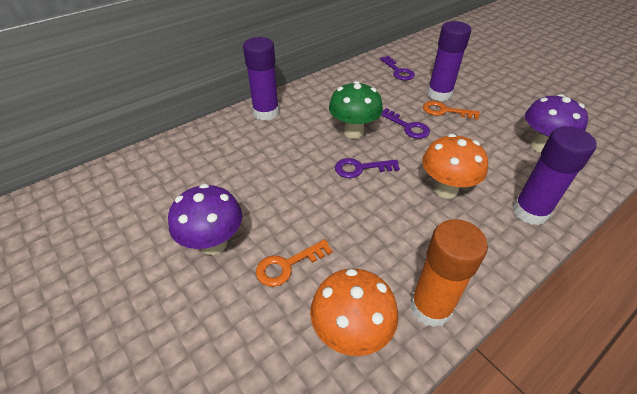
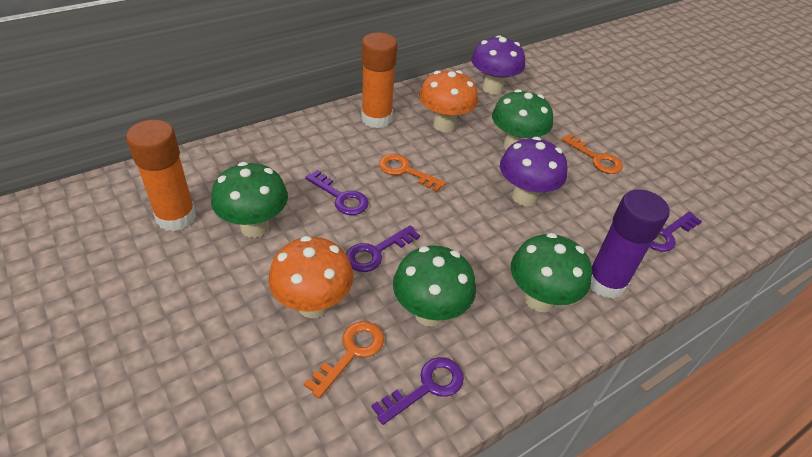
green mushroom: [329,81,383,139] = 1 -> [211,162,288,238] [393,245,476,326] [492,89,553,150] [511,233,592,312] = 4
orange glue stick: [410,219,488,328] = 1 -> [126,120,196,231] [361,32,397,128] = 2
orange key: [256,239,333,287] [423,101,480,120] = 2 -> [304,321,384,398] [379,154,446,192] [561,134,623,174] = 3
purple glue stick: [243,37,279,121] [427,21,471,101] [513,126,597,225] = 3 -> [590,189,669,299] = 1
purple key: [335,158,400,178] [380,56,415,80] [381,108,430,139] = 3 -> [305,170,369,215] [346,225,420,272] [371,357,464,425] [650,212,702,252] = 4

